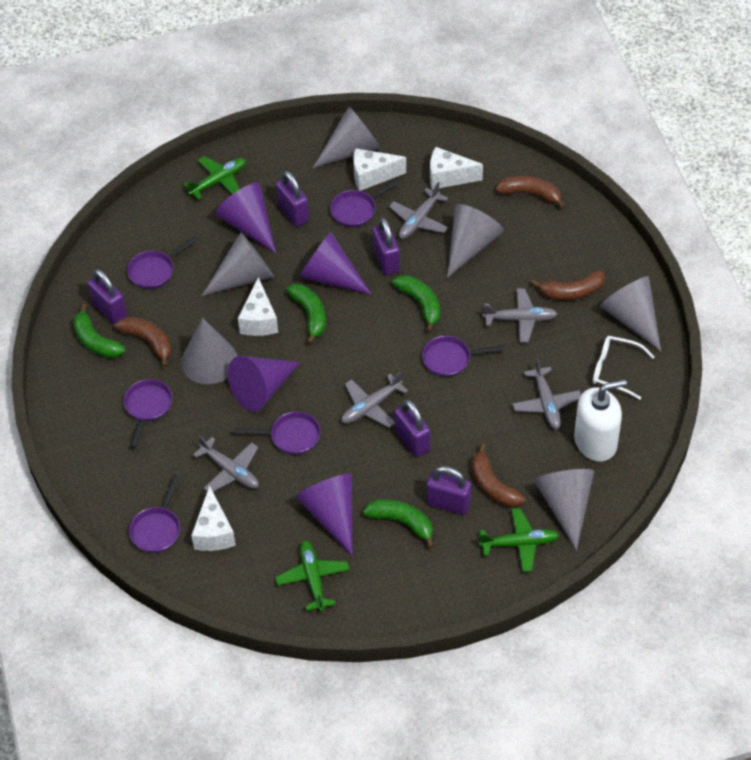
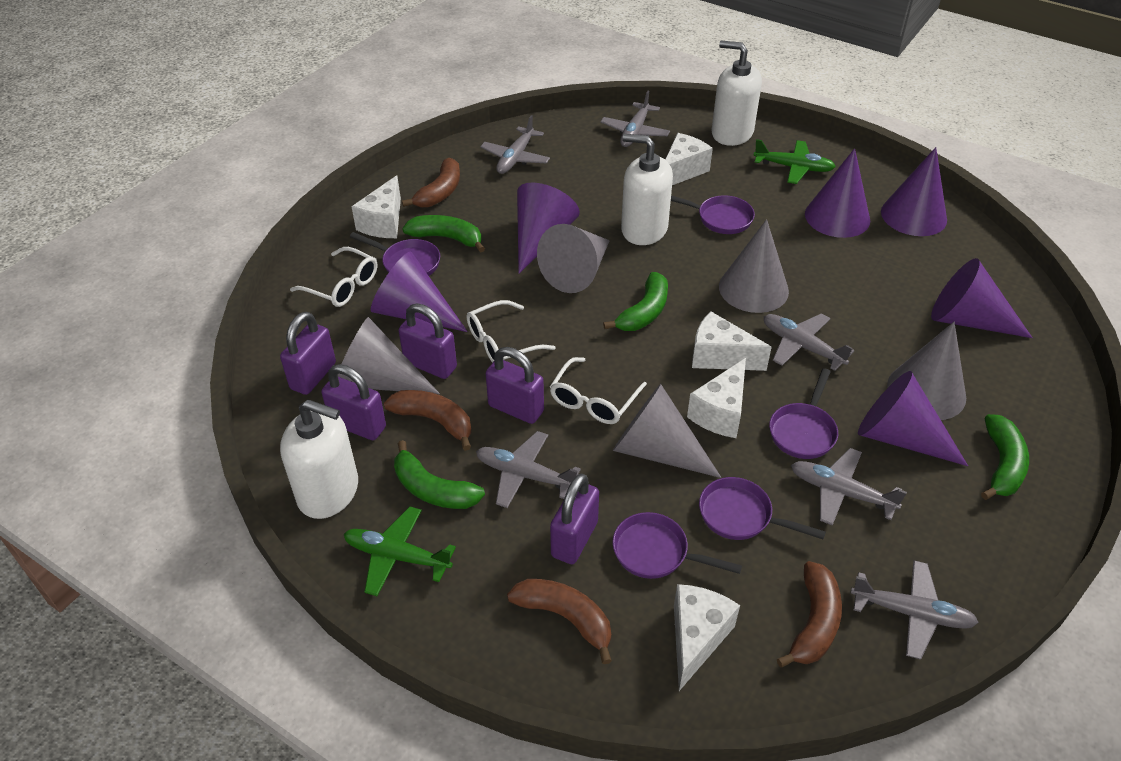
green plane: [184,156,246,200] [275,540,350,611] [479,508,559,572] = 3 -> [344,507,456,596] [753,139,836,184] = 2
grey cone: [181,318,237,384] [201,233,274,296] [313,106,381,168] [447,204,504,278] [534,469,594,551] [600,276,661,352] = 6 -> [338,317,440,394] [537,224,610,293] [613,384,722,478] [719,219,789,313] [887,322,966,420] = 5
grey plane: [193,435,259,492] [341,372,408,428] [389,182,448,239] [483,288,558,343] [513,358,581,429] = 5 -> [476,431,581,508] [480,115,550,174] [601,91,670,147] [764,313,854,371] [791,448,907,525] [850,561,979,660] = 6
purple cone: [215,183,276,254] [228,356,301,412] [296,473,353,556] [299,232,372,295] = 4 -> [371,251,468,332] [517,183,580,273] [805,148,870,238] [858,371,968,466] [881,147,947,236] [931,258,1032,338] = 6
purple pan: [124,379,173,448] [127,236,198,289] [129,475,180,553] [234,411,321,455] [330,179,401,227] [422,336,506,377] = 6 -> [350,232,440,276] [612,512,742,579] [671,195,755,234] [699,477,826,540] [769,368,838,459] = 5
white cheese: [191,486,236,551] [238,277,278,336] [353,148,406,191] [430,147,483,190] = 4 -> [351,175,401,238] [665,133,713,185] [674,584,740,691] [687,358,746,438] [692,312,772,371] = 5
white glasses: [593,336,654,400] = 1 -> [290,247,377,307] [467,300,556,363] [550,357,647,424] = 3
white soap dispenser: [574,379,627,462] = 1 -> [280,399,358,519] [621,134,673,245] [712,41,762,146] = 3

